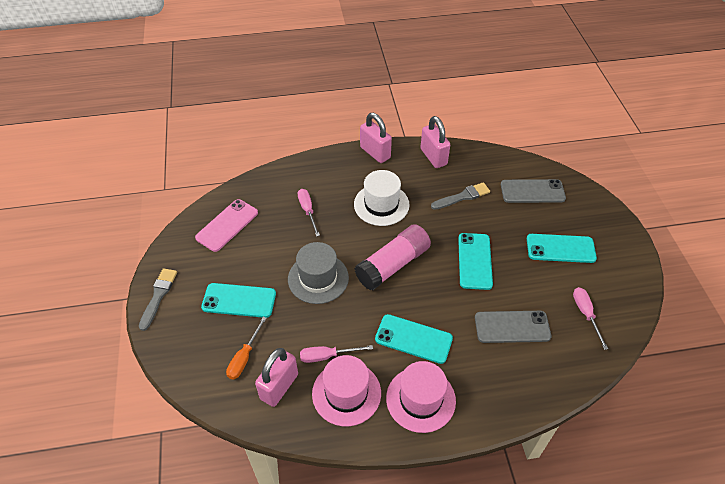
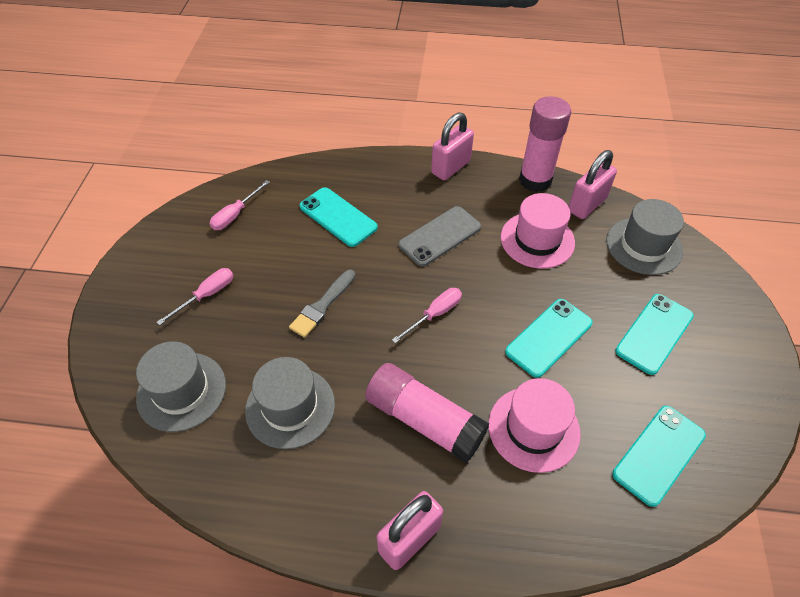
grey brush: [139,268,177,331] [431,182,490,210] = 2 -> [289,270,355,338] = 1
grey hat: [288,242,349,304] = 1 -> [136,341,226,432] [245,357,335,449] [606,199,684,275] = 3
grey phone: [475,311,551,343] [501,179,566,203] = 2 -> [399,206,481,267] = 1
orange screwdriver: [226,317,267,379] = 1 -> none = 0
pink glue stick: [354,224,431,290] = 1 -> [365,363,489,463] [519,96,571,192] = 2
pink phone: [195,199,258,252] = 1 -> none = 0
white hat: [354,170,410,226] = 1 -> none = 0

